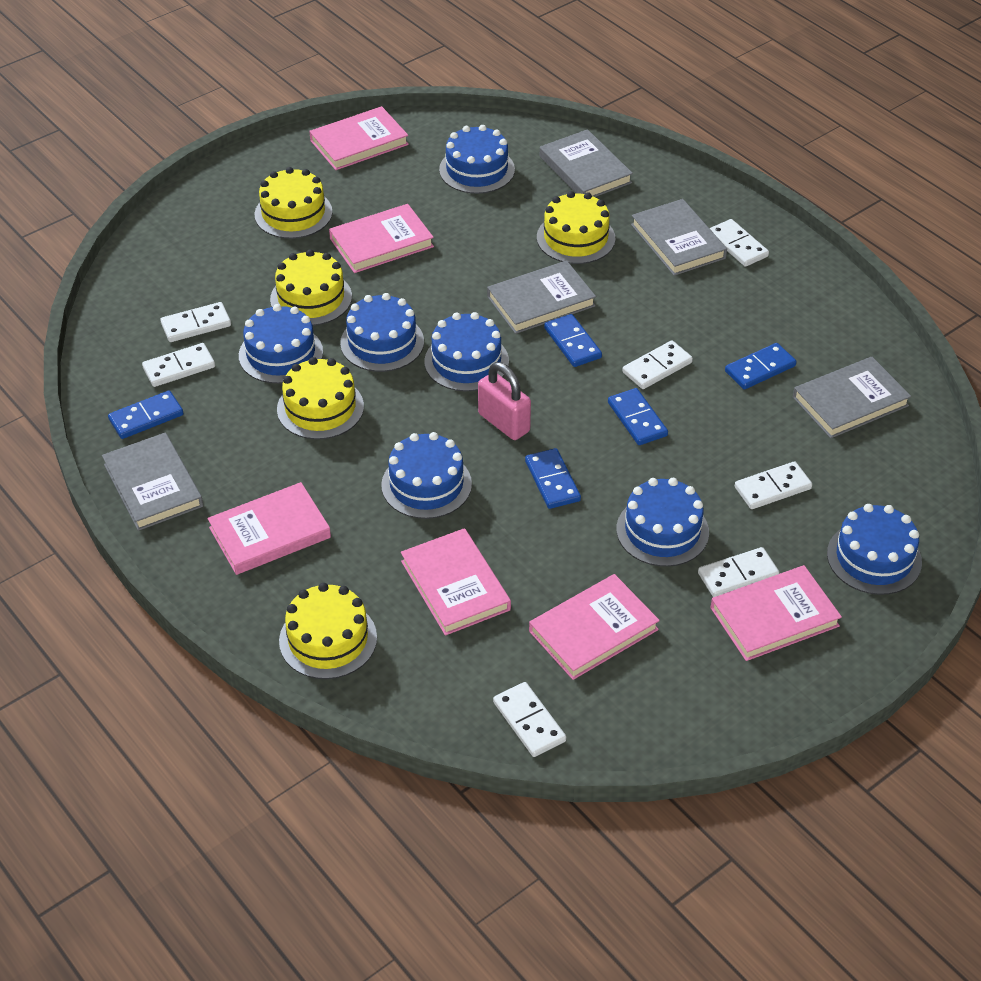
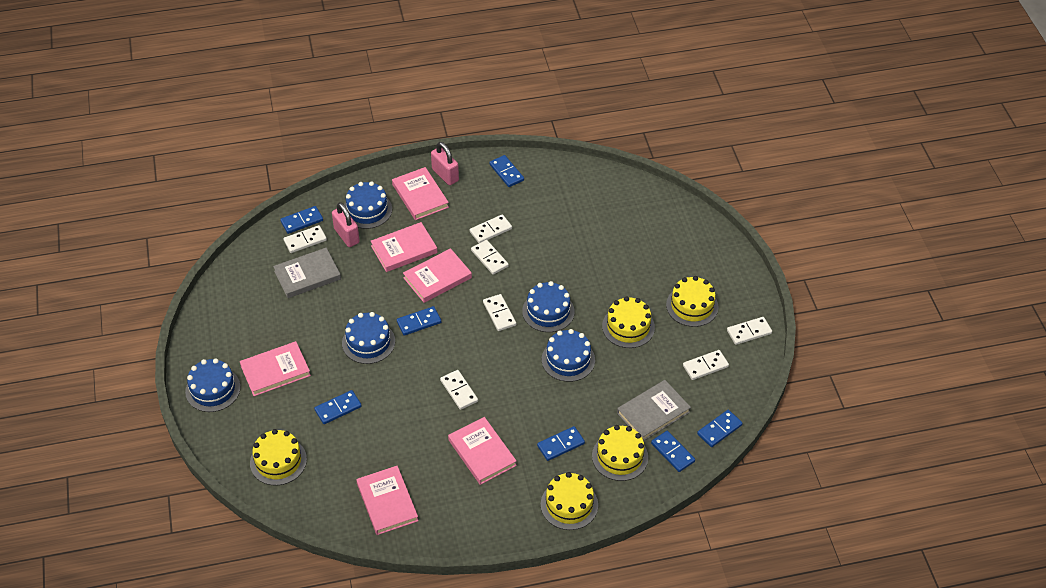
blue cake: [239,304,323,384] [340,293,424,372] [381,432,472,519] [424,312,509,391] [439,125,515,194] [616,478,709,567] [827,504,922,595] = 7 -> [185,358,241,412] [342,312,395,364] [344,181,392,229] [522,281,575,332] [542,329,595,382] = 5
blue domino: [108,391,184,439] [525,448,581,509] [544,314,602,367] [608,388,668,445] [725,343,796,390] = 5 -> [280,206,323,234] [314,390,362,424] [397,306,441,336] [489,155,524,187] [537,426,585,461] [651,431,695,472] [697,410,743,447] = 7
grey book: [102,433,203,531] [487,260,596,334] [540,129,633,197] [631,199,727,276] [793,357,911,438] = 5 -> [273,248,341,298] [617,380,691,441] = 2
pink padlock: [478,362,531,440] = 1 -> [332,202,360,247] [431,142,459,185] = 2

